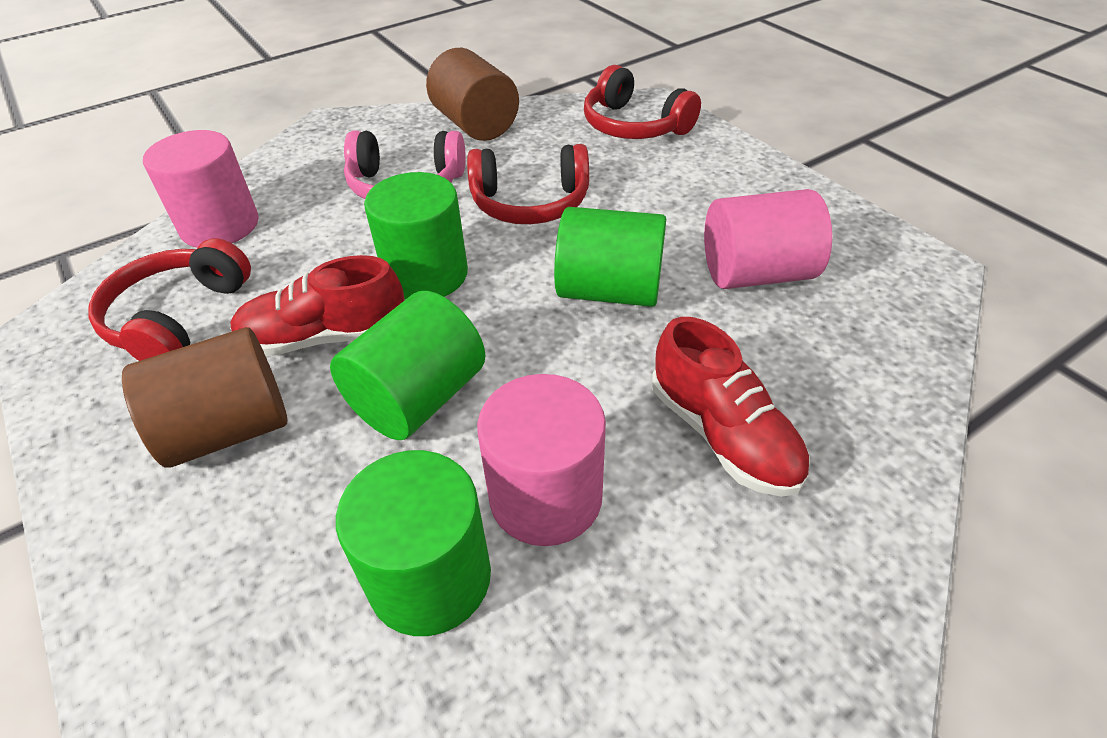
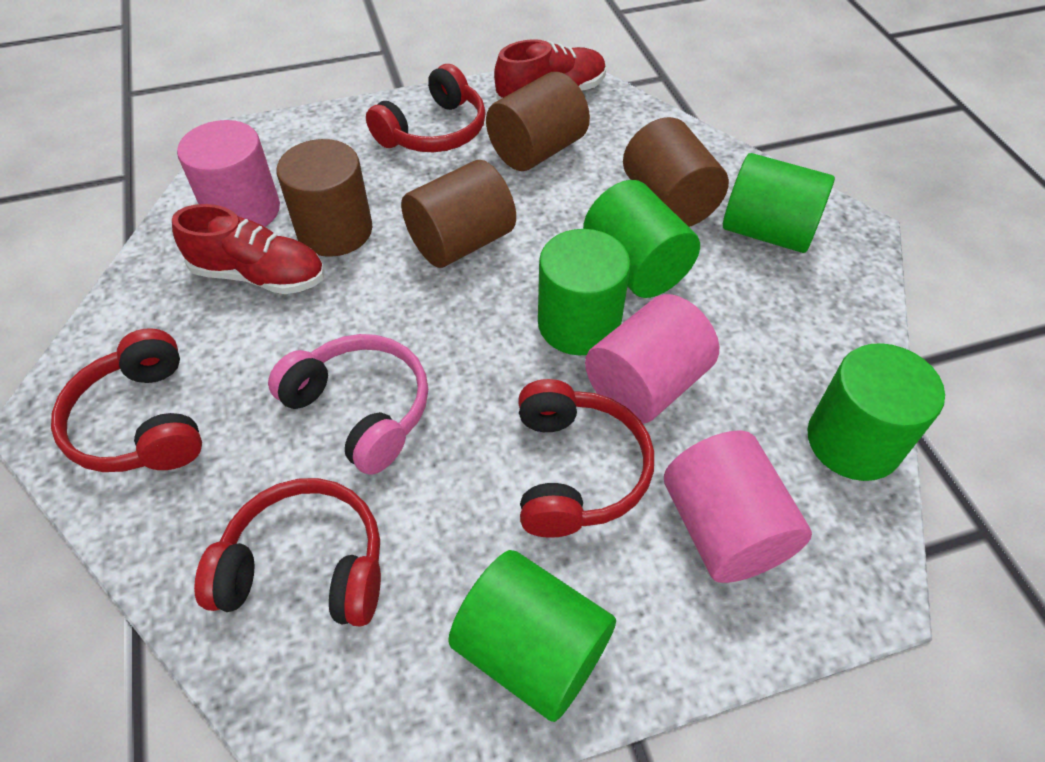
brown cylinder: [122,327,287,467] [426,48,519,141] = 2 -> [277,139,372,257] [401,160,516,268] [486,72,590,171] [623,117,729,227] = 4
green cylinder: [330,291,486,440] [336,450,491,636] [364,172,468,300] [554,207,666,307] = 4 -> [448,550,616,722] [538,229,631,355] [583,180,700,298] [723,153,835,253] [808,343,945,481] = 5
red headphones: [88,238,251,361] [467,144,589,224] [584,65,701,139] = 3 -> [51,328,202,472] [194,478,381,627] [366,64,486,152] [518,379,654,538] = 4

